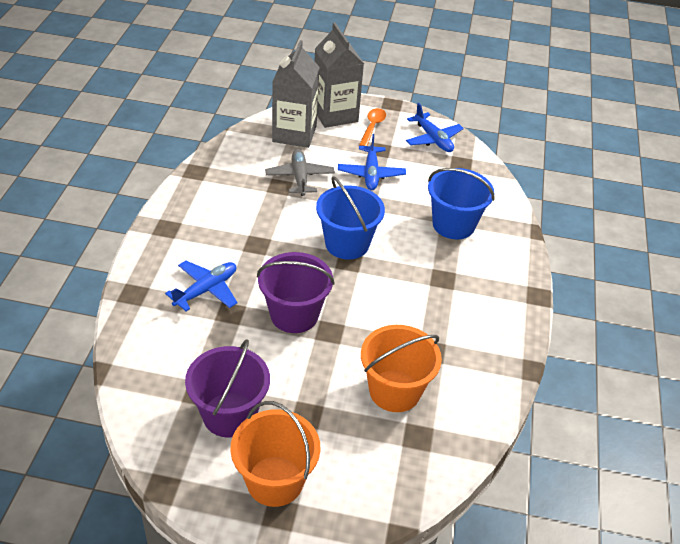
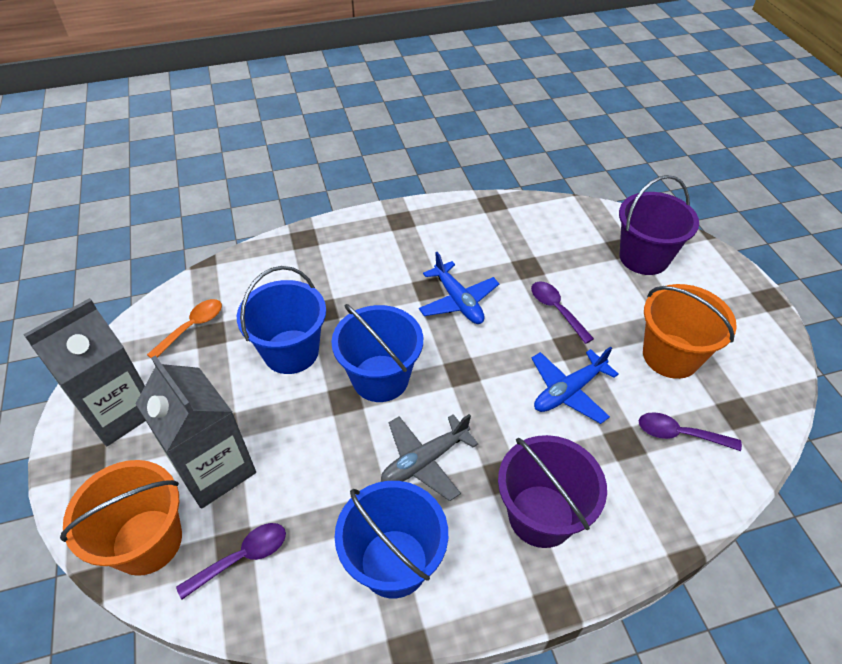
blue bucket: [316,176,385,260] [428,168,495,239] = 2 -> [237,266,326,374] [332,304,423,402] [335,481,448,598] = 3
blue plane: [165,260,238,311] [338,134,406,190] [406,103,464,152] = 3 -> [419,252,499,324] [531,346,618,424] = 2
purple spoon: none = 0 -> [176,523,286,600] [531,282,594,344] [639,412,742,451] = 3

